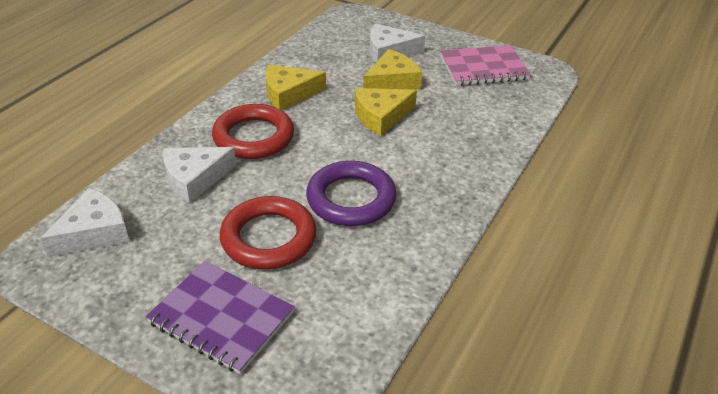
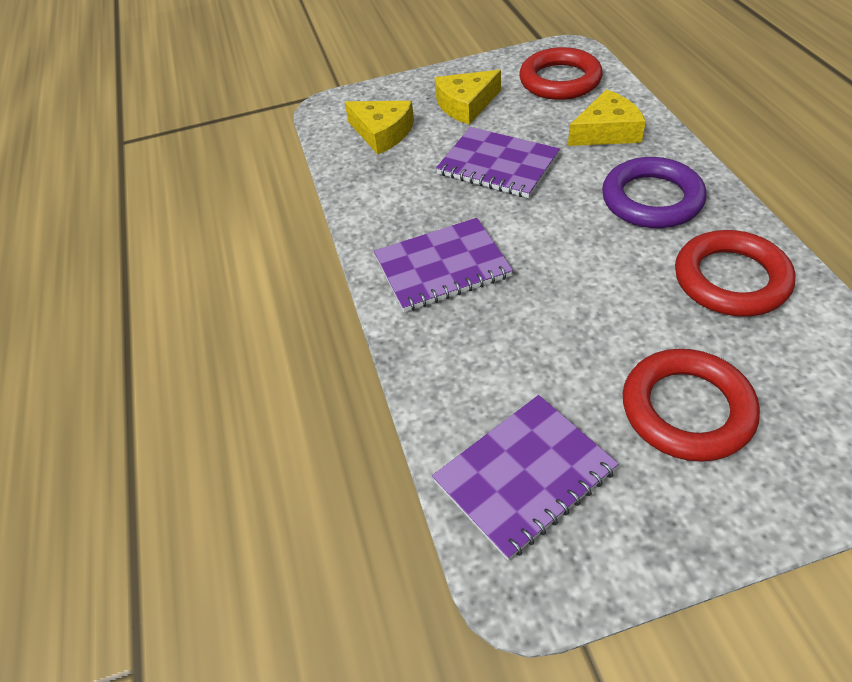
pink notebook: [440,45,531,86] = 1 -> none = 0
purple notebook: [146,261,295,374] = 1 -> [374,218,513,312] [432,395,618,560] [436,127,560,198] = 3
red ring: [212,104,294,159] [220,196,317,270] = 2 -> [519,47,603,100] [623,349,760,462] [675,230,796,317] = 3
white cheese: [40,188,130,257] [163,147,236,203] [370,23,425,63] = 3 -> none = 0

